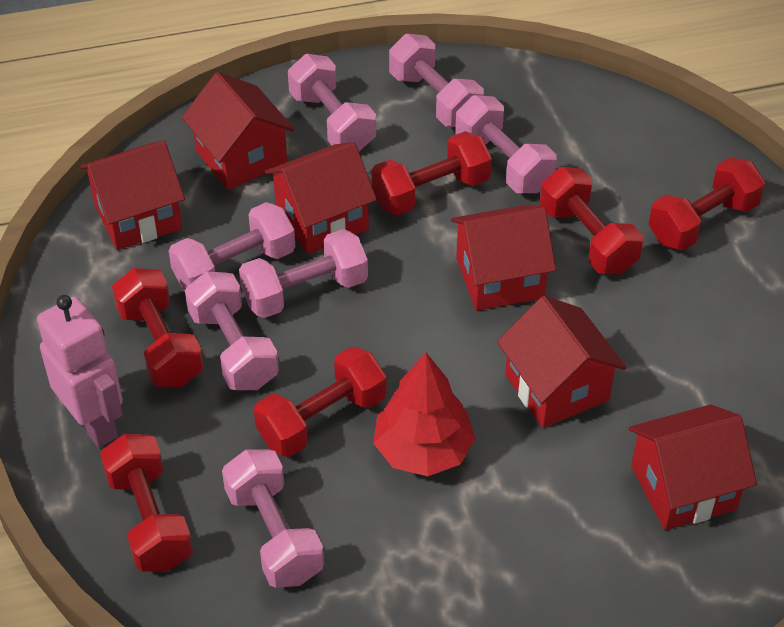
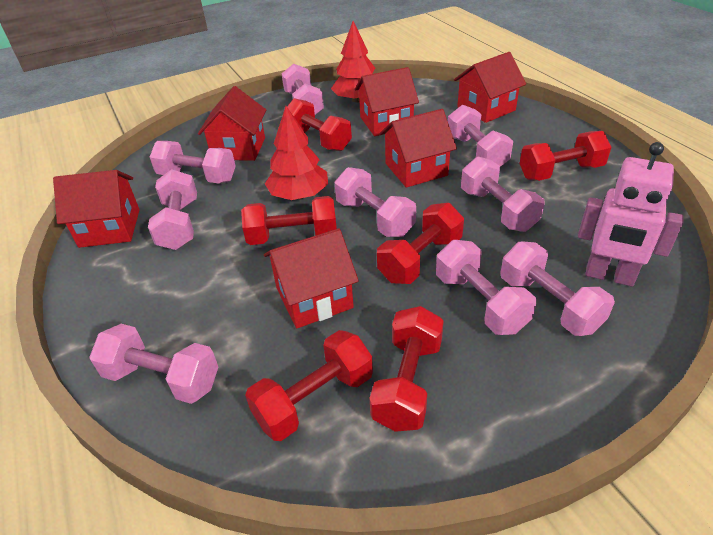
pink dumbbell: [169,202,295,290] [185,271,279,390] [222,449,324,588] [239,229,368,318] [288,54,376,151] [389,34,484,127] [455,95,557,193] = 7 -> [89,324,218,404] [148,169,197,250] [150,141,236,184] [282,64,324,115] [335,167,416,237] [436,240,536,335] [448,105,513,167] [461,156,545,232] [500,241,615,336] = 9
red tree: [373,352,475,476] = 1 -> [265,106,328,200] [331,21,375,103] = 2

